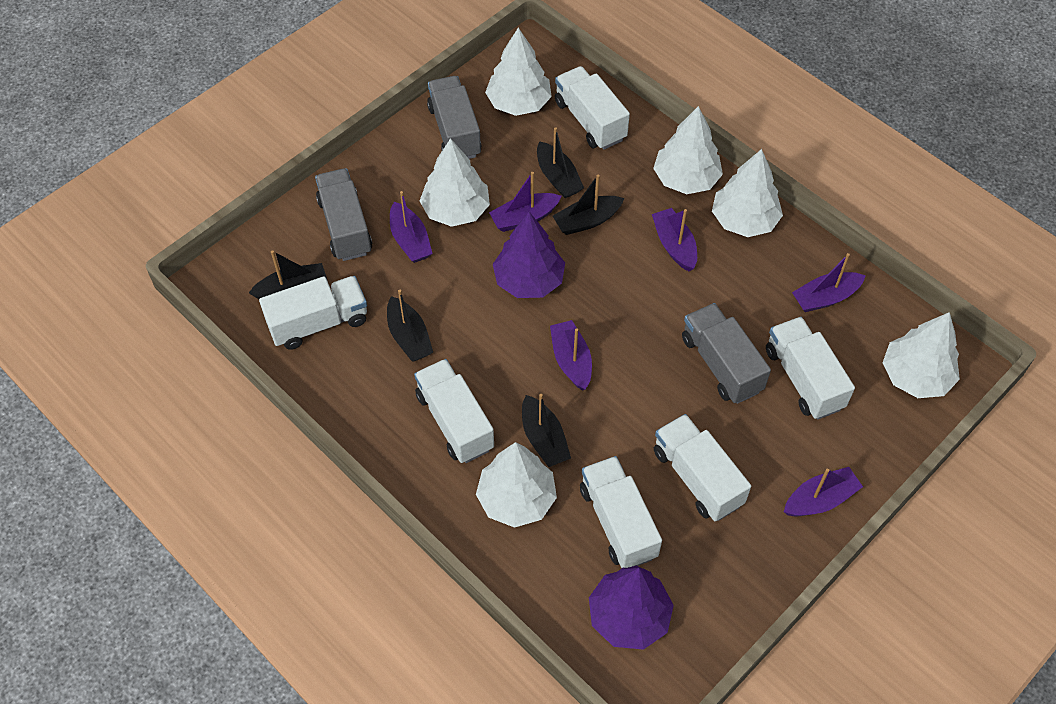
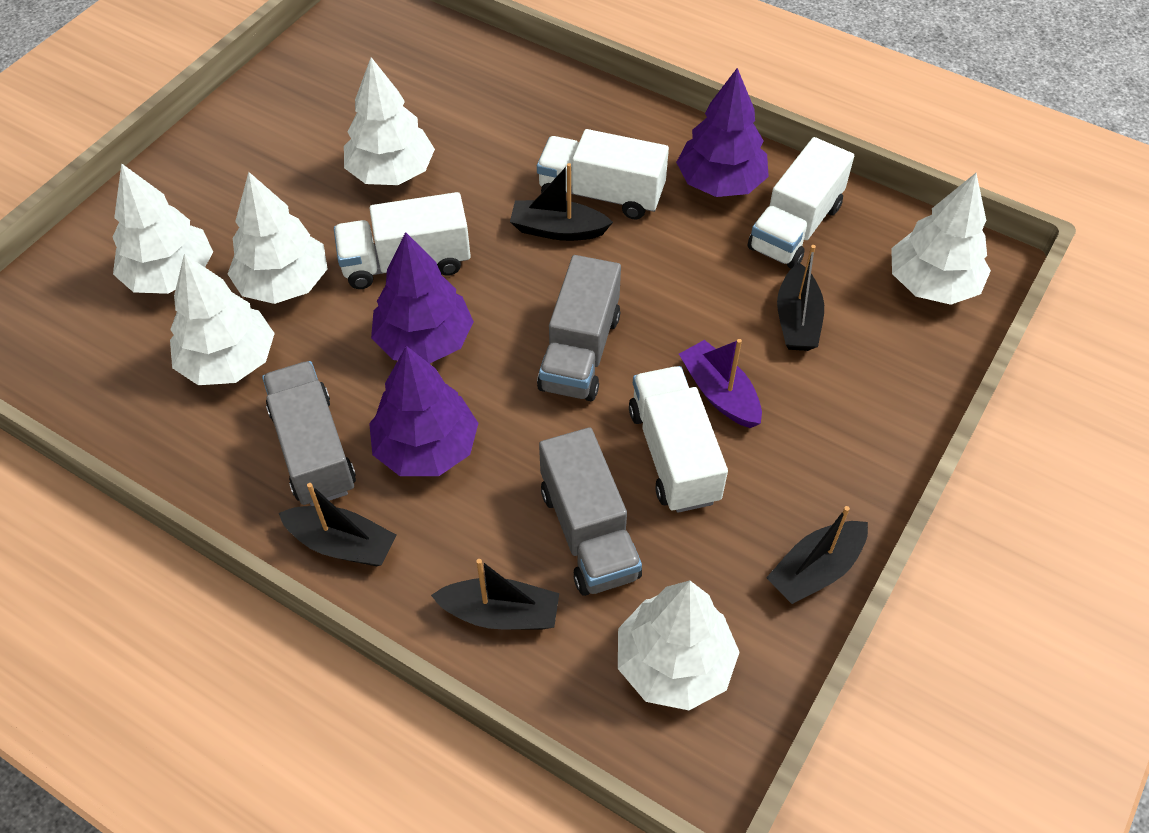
purple boat: [390,191,433,263] [489,172,562,232] [550,320,592,391] [652,208,697,271] [784,467,863,517] [792,253,866,312] = 6 -> [679,339,762,428] = 1
purple tree: [493,212,565,298] [589,566,674,650] = 2 -> [369,346,478,476] [371,232,474,364] [676,68,769,197] = 3
white truck: [259,276,367,350] [414,359,494,463] [555,66,630,150] [580,456,662,568] [654,414,751,521] [766,317,855,419] = 6 -> [334,192,471,289] [537,129,669,220] [629,366,728,513] [748,137,854,269] = 4

